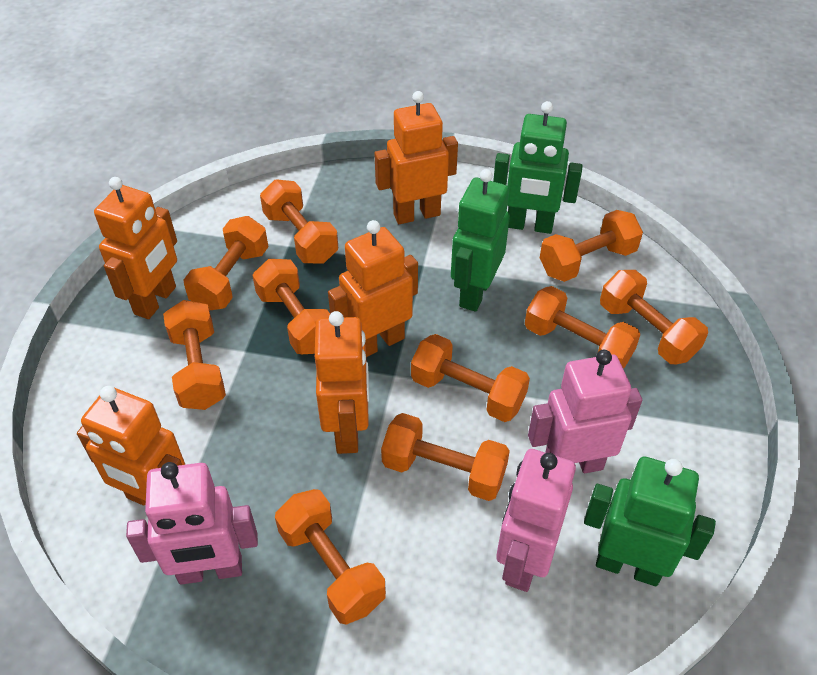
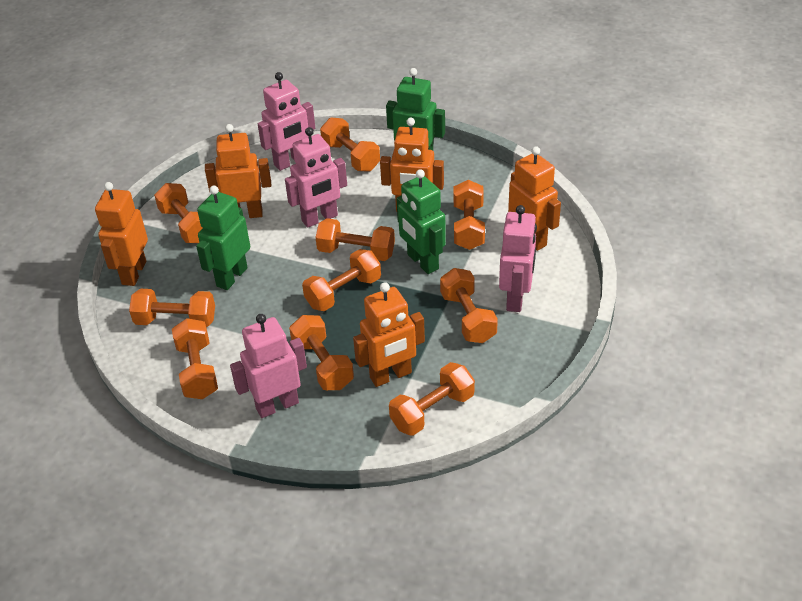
pink robot: [126,462,258,585] [496,449,576,592] [528,350,642,473] = 3 -> [230,314,307,418] [258,72,315,171] [285,127,347,228] [499,205,537,312] = 4

